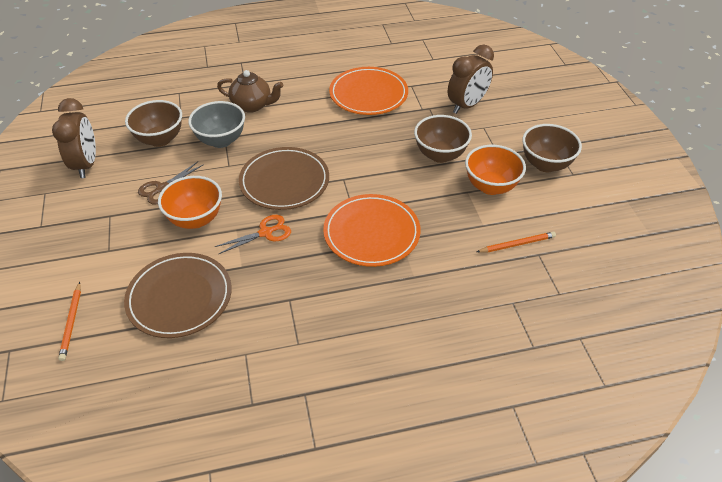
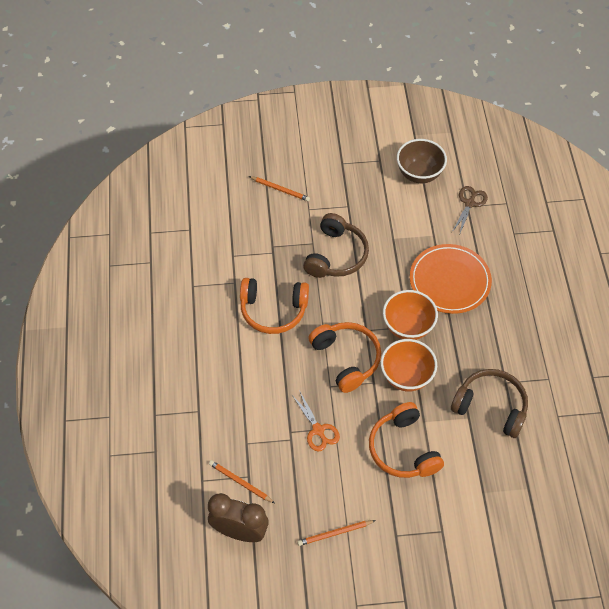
brown bowl: [125,100,182,147] [414,115,472,163] [522,124,582,172] = 3 -> [397,139,447,183] = 1
brown clock: [52,98,96,178] [448,45,494,114] = 2 -> [208,493,269,542] = 1
brown headphones: none = 0 -> [303,213,369,278] [451,369,528,438] = 2
brown plate: [124,253,232,338] [239,147,329,210] = 2 -> none = 0
brown teapot: [217,70,284,113] = 1 -> none = 0
grey bowl: [188,101,245,148] = 1 -> none = 0
orange headphones: none = 0 -> [240,278,309,334] [308,322,381,393] [369,402,444,478] = 3
orange pencil: [58,282,81,361] [477,232,556,253] = 2 -> [209,460,275,503] [249,176,310,201] [297,520,376,546] = 3
orange plate: [323,194,421,267] [329,67,408,115] = 2 -> [410,244,492,314] = 1

